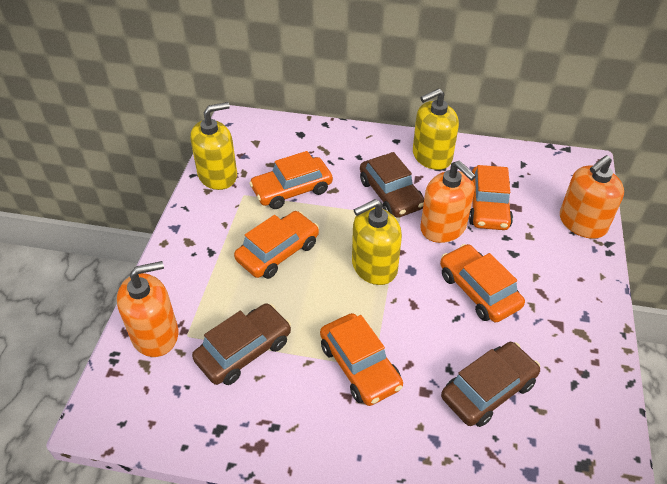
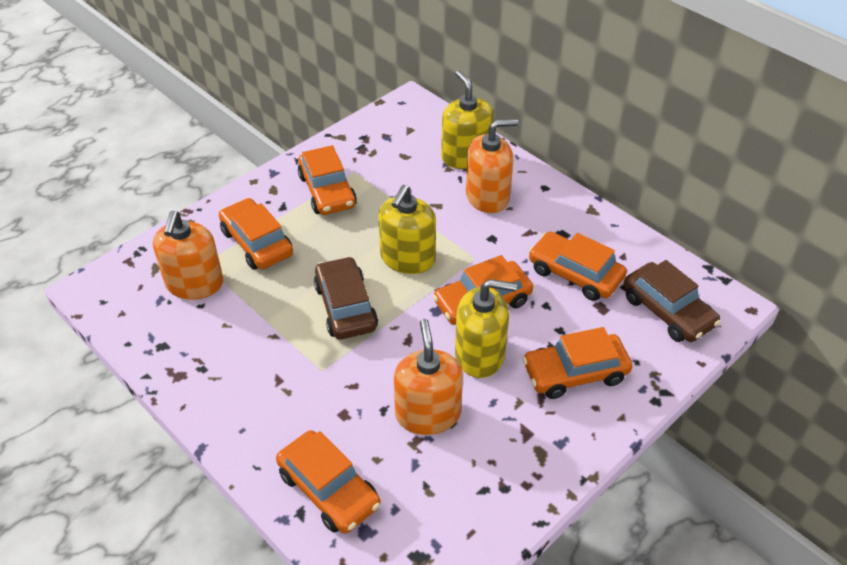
brown car: [192,303,291,385] [360,152,424,218] [441,342,540,427] = 3 -> [314,256,378,339] [624,260,721,342] = 2
orange car: [234,211,319,279] [249,151,333,209] [320,313,403,406] [440,244,525,322] [469,165,513,230] = 5 -> [219,198,293,270] [276,430,381,534] [298,145,357,215] [433,255,533,325] [522,327,632,399] [529,231,627,301] = 6

